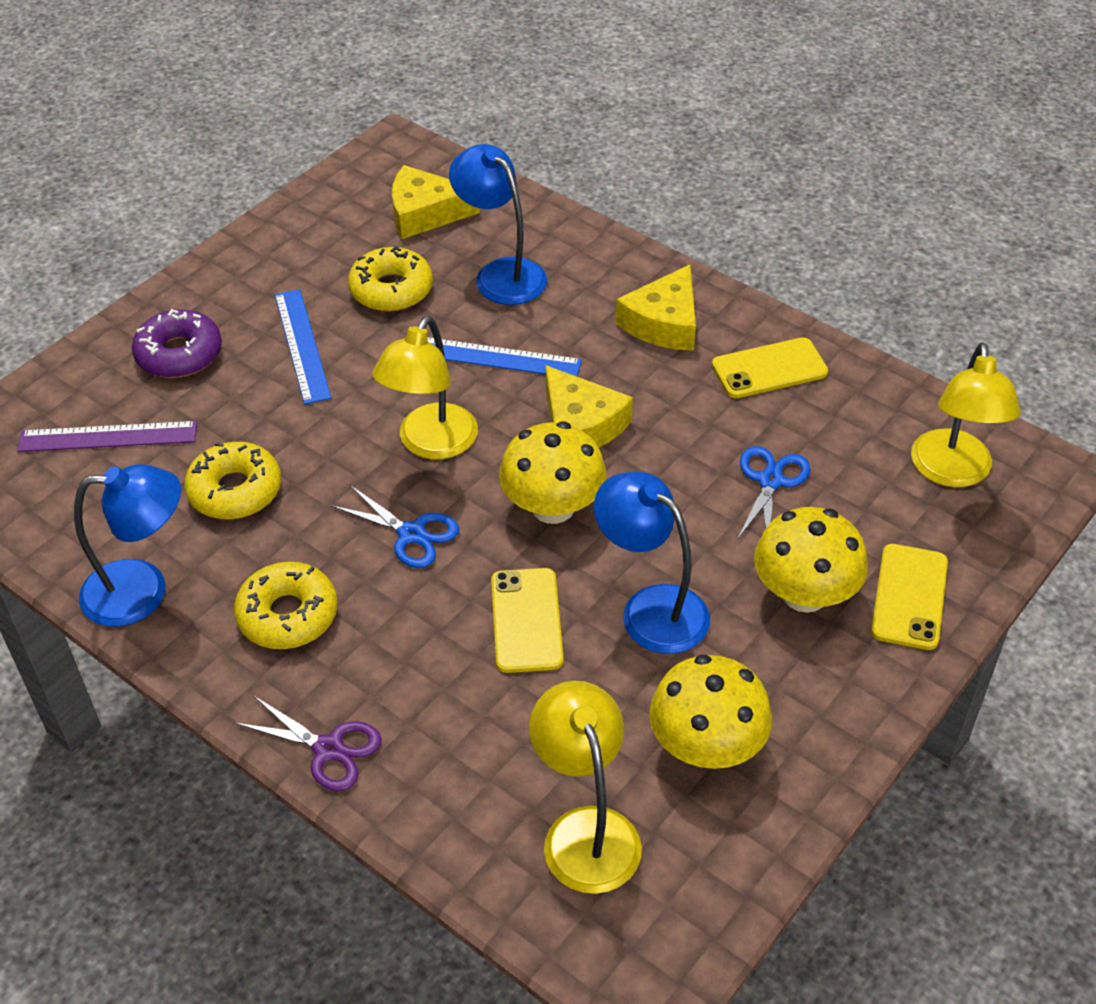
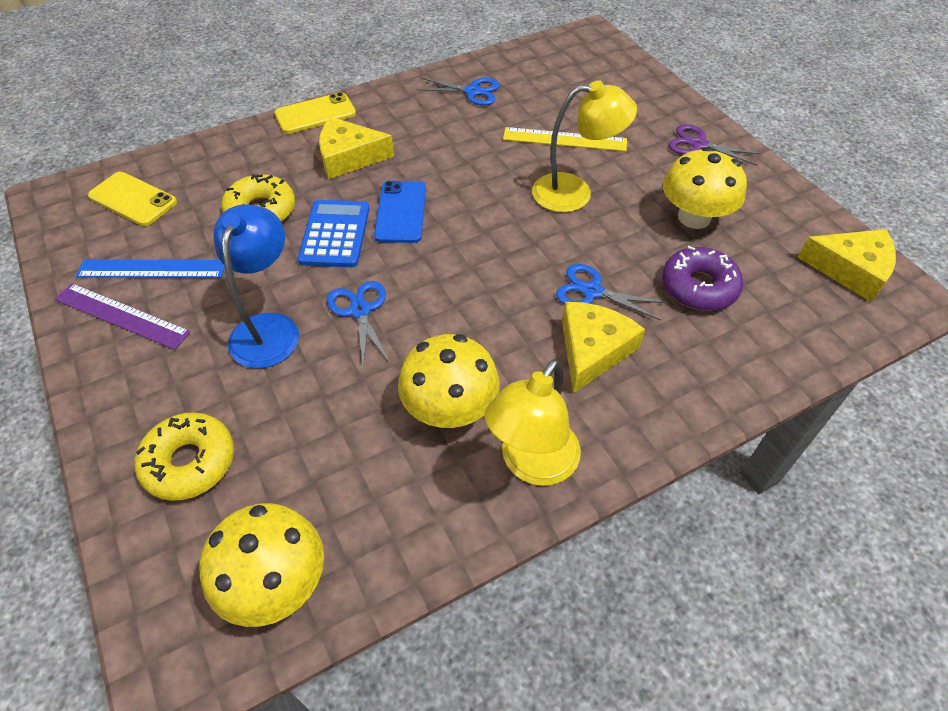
blue calculator: none = 0 -> [298,200,369,267] = 1
blue lamp: [74,464,181,627] [449,144,547,305] [594,471,710,654] = 3 -> [213,205,299,368] = 1
blue phone: none = 0 -> [374,181,426,243] = 1
blue ruler: [275,289,331,404] [427,337,582,376] = 2 -> [76,259,225,278] = 1
blue scissors: [331,485,459,568] [737,446,811,540] = 2 -> [327,281,390,367] [416,78,500,106] [556,264,667,321] = 3
yellow donut: [184,442,281,520] [234,562,338,649] [348,246,433,312] = 3 -> [135,412,234,501] [221,174,295,222] = 2
yellow lamp: [372,316,478,459] [529,681,642,894] [911,343,1021,488] = 3 -> [484,359,581,486] [532,80,637,212] = 2
yellow phone: [491,568,564,673] [712,337,828,398] [871,544,948,650] = 3 -> [88,172,177,226] [275,92,356,134] = 2
yellow ruler: none = 0 -> [503,127,627,151] = 1

